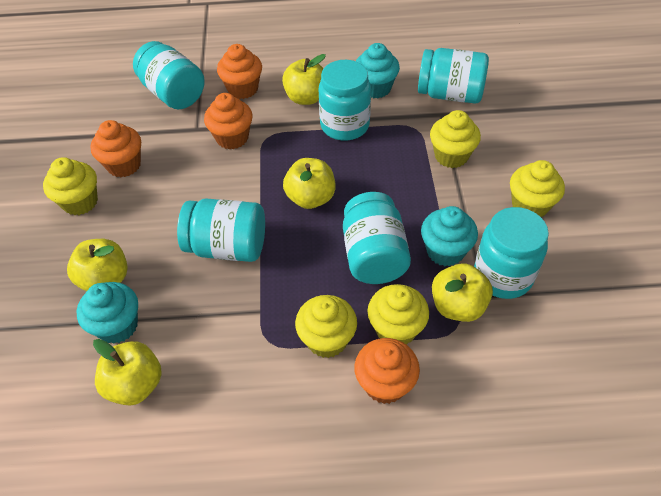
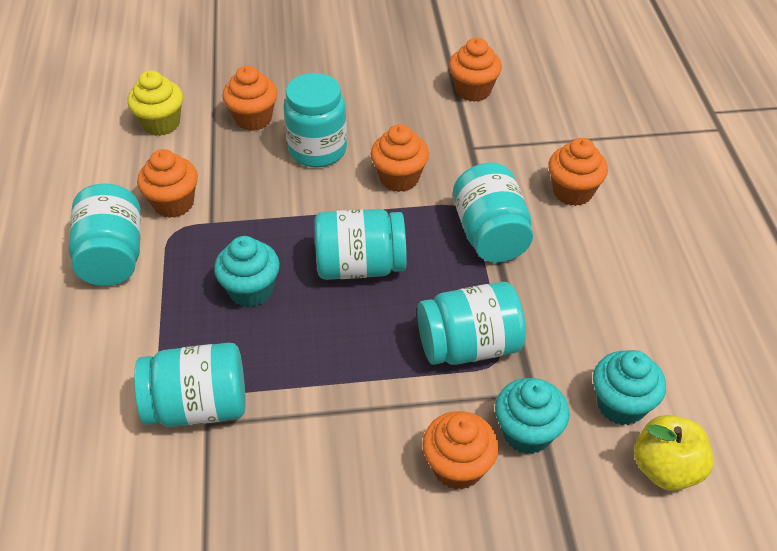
orange cupcake: [90,120,141,178] [204,93,253,149] [217,44,262,99] [354,338,420,404] = 4 -> [137,149,198,218] [222,66,277,131] [371,124,429,192] [423,411,499,490] [449,38,502,102] [548,138,608,206] = 6
yellow apple: [67,239,128,291] [93,339,162,405] [282,54,326,105] [283,158,336,209] [432,263,493,322] = 5 -> [634,415,714,491] = 1
yellow cupcake: [43,157,98,215] [295,295,357,358] [368,284,429,345] [430,110,481,168] [510,160,565,217] = 5 -> [127,70,183,136] = 1

